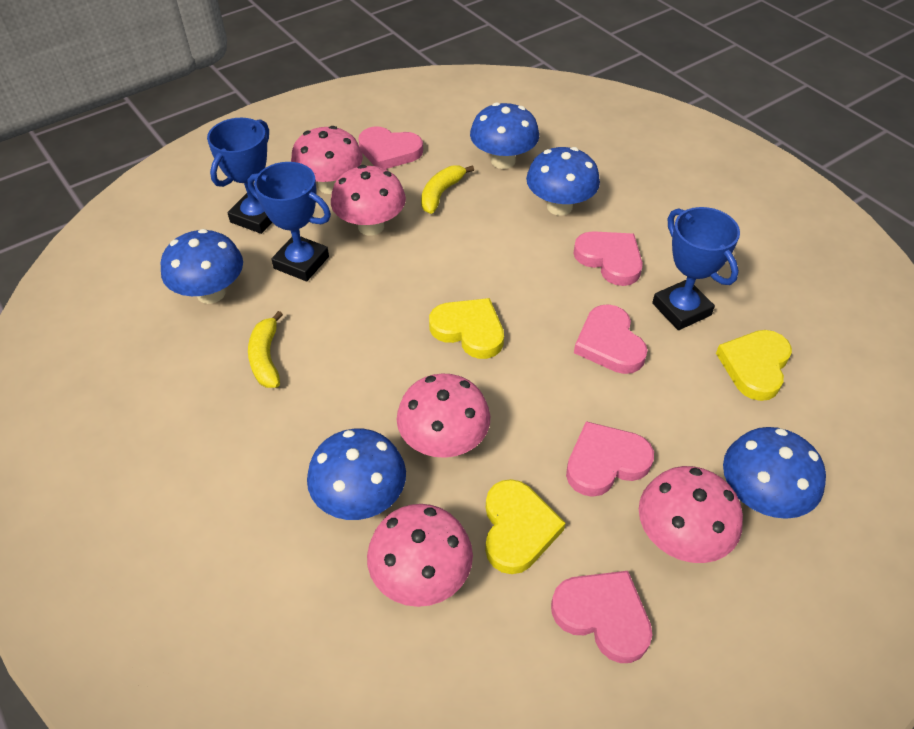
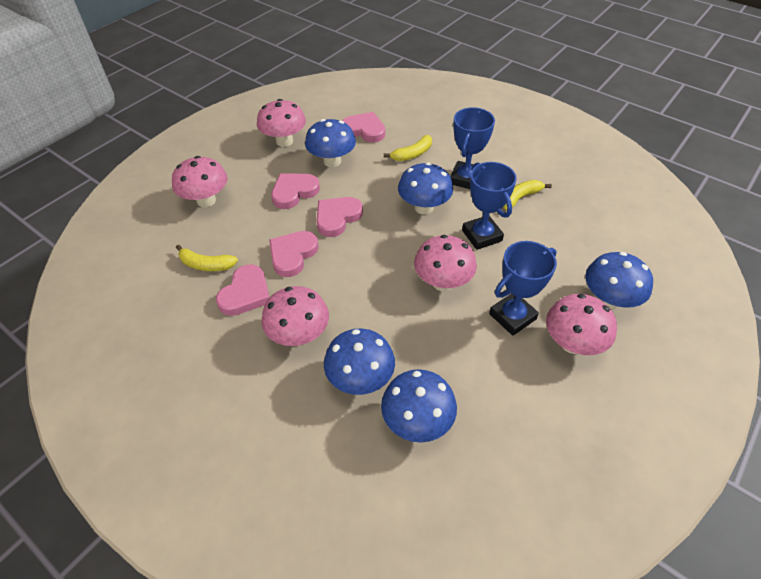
yellow banana: [248,311,283,388] [421,165,474,214] = 2 -> [176,245,238,271] [384,135,432,161] [503,180,552,211] = 3
yellow heart: [429,298,504,359] [485,479,565,574] [716,330,792,401] = 3 -> none = 0

